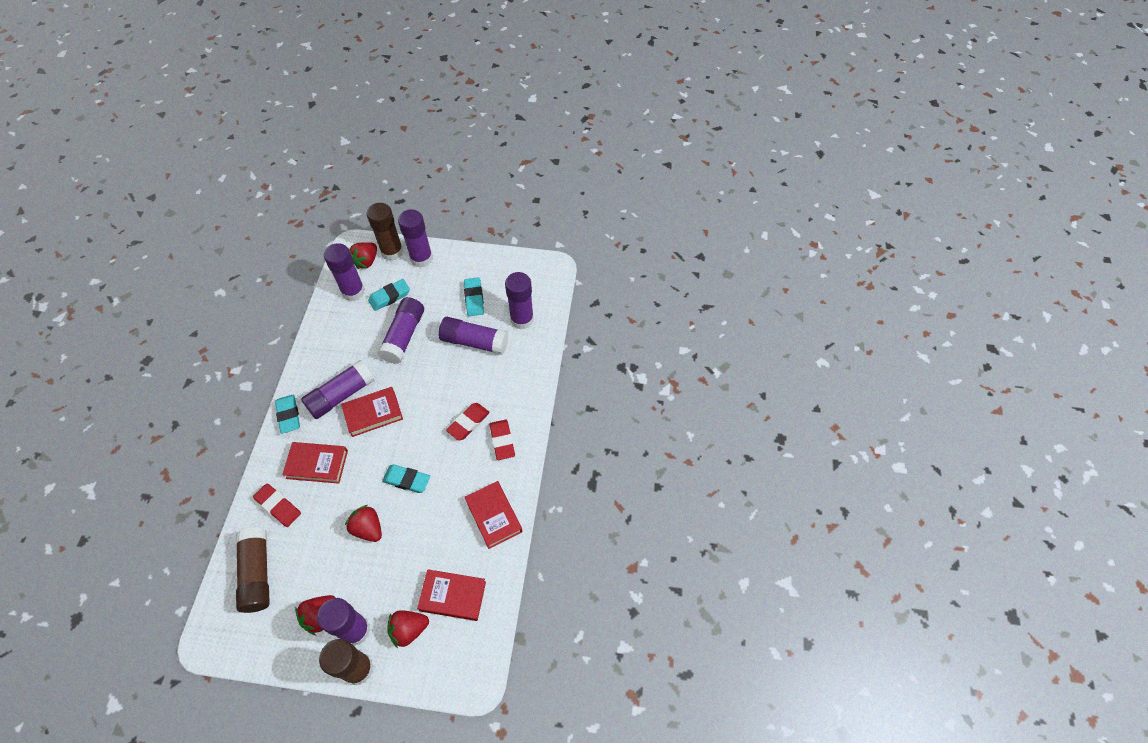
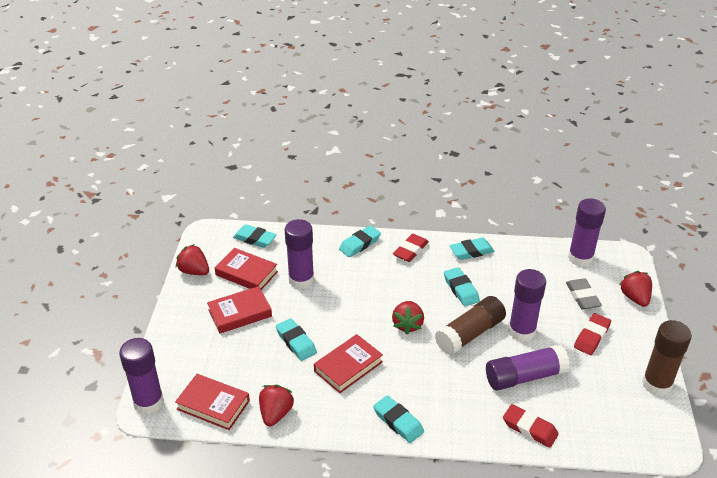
brown glue stick: [236,527,270,613] [319,639,374,685] [367,203,404,261] = 3 -> [435,296,506,355] [642,320,692,396] = 2
grey eraser: none = 0 -> [566,278,602,310] = 1
purple glue stick: [301,360,375,419] [317,598,370,646] [324,243,365,301] [377,297,424,364] [398,209,433,268] [438,317,508,355] [505,272,534,330] = 7 -> [119,338,164,415] [285,219,314,289] [486,344,570,391] [508,269,546,342] [568,198,606,267] = 5
turquoise eraser: [275,395,300,434] [368,279,410,311] [382,464,430,493] [464,277,484,316] = 4 -> [233,224,277,248] [276,318,317,361] [339,225,381,257] [373,395,424,443] [444,267,480,306] [449,238,495,260] = 6

